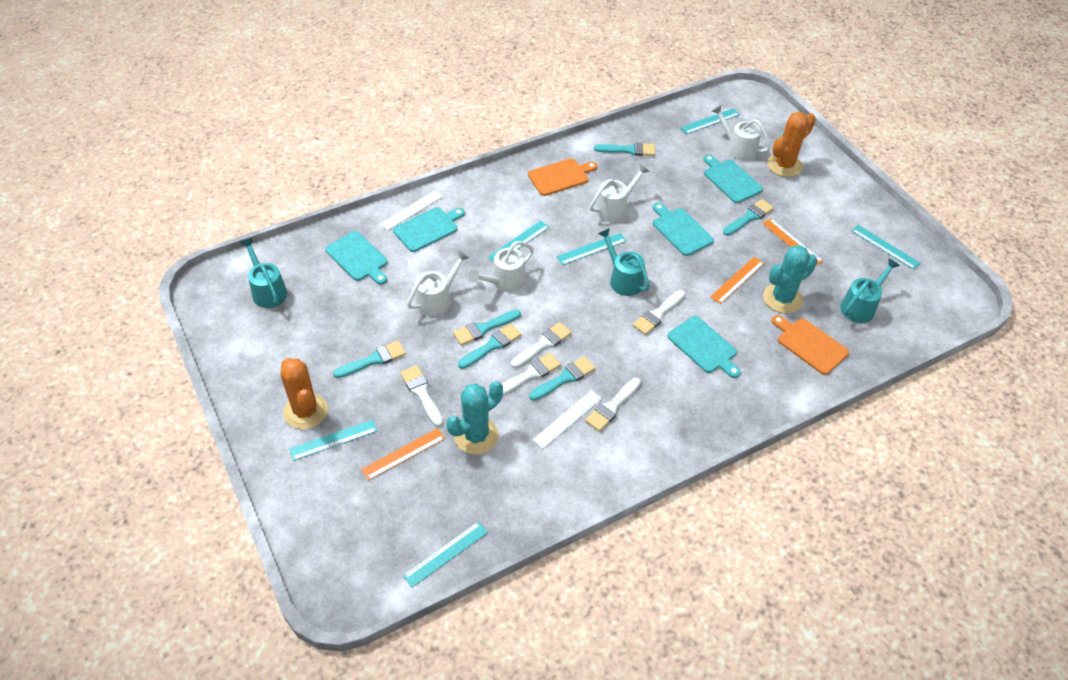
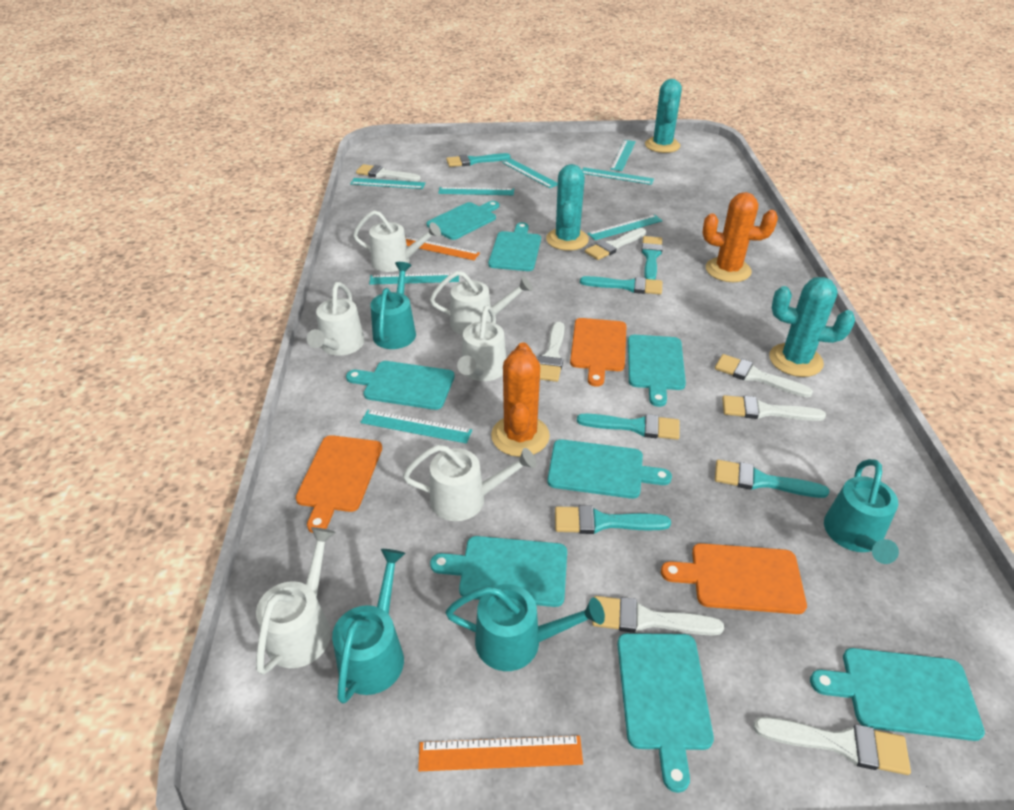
orange cutting board: [528,158,597,196] [771,315,849,375] = 2 -> [295,435,382,533] [570,318,626,386] [661,543,807,614] = 3
orange ruler: [361,428,445,481] [710,257,764,304] [762,218,823,266] = 3 -> [405,236,480,260] [418,736,583,771] = 2
turquoise cactus: [446,381,503,454] [763,245,817,313] = 2 -> [546,164,589,251] [645,79,682,153] [769,277,855,377] = 3
turquoise cutting board: [325,231,388,285] [393,207,465,252] [653,203,714,256] [667,316,741,378] [704,154,763,203] = 5 -> [346,361,455,410] [426,201,499,240] [430,536,567,607] [488,222,541,271] [547,439,672,499] [617,633,714,793] [628,335,686,407] [810,648,985,741] = 8
turquoise ruler: [289,420,377,461] [403,521,488,587] [488,221,549,262] [556,233,626,265] [680,108,740,134] [851,225,920,270] = 6 -> [350,178,425,189] [360,410,472,444] [369,273,459,285] [438,187,514,195] [502,159,558,188] [582,167,654,185] [588,214,663,240] [610,140,636,171] = 8
turquoise watering can: [240,238,287,308] [598,228,650,296] [840,258,900,323] = 3 -> [332,549,405,704] [370,262,416,349] [446,584,605,671] [824,459,899,564] = 4
white brush: [400,365,443,427] [502,353,561,395] [511,322,572,368] [585,378,641,432] [632,290,685,335] = 5 -> [356,164,421,181] [538,322,565,382] [585,228,646,260] [592,596,724,636] [715,354,813,398] [722,395,826,421] [753,717,911,775] = 7
white ruler: [380,190,443,231] [533,390,602,449] = 2 -> none = 0
white watering can: [407,250,470,316] [469,241,534,292] [590,164,650,222] [712,105,771,161] = 4 -> [256,527,335,675] [307,282,365,356] [353,210,441,272] [403,445,536,521] [430,271,533,335] [457,305,506,381] = 6

